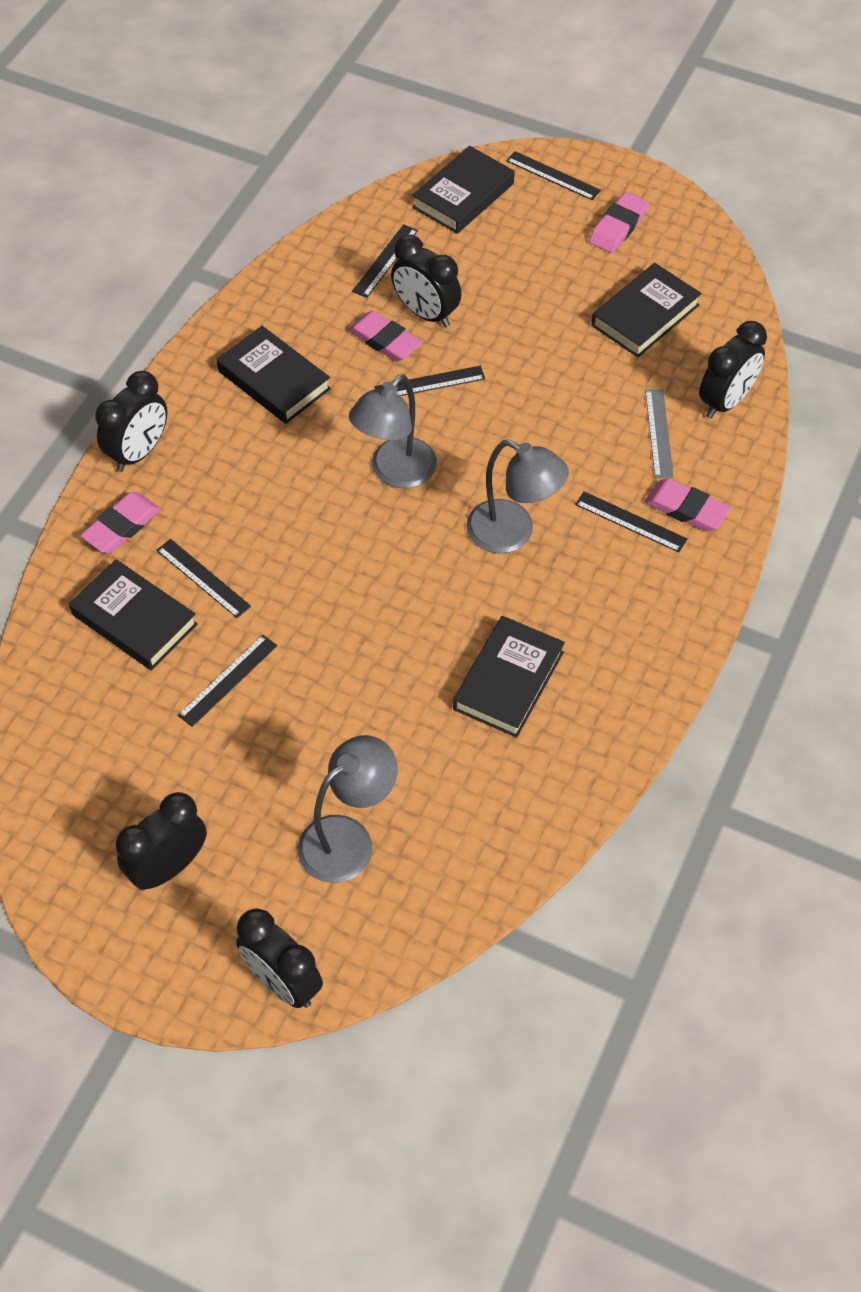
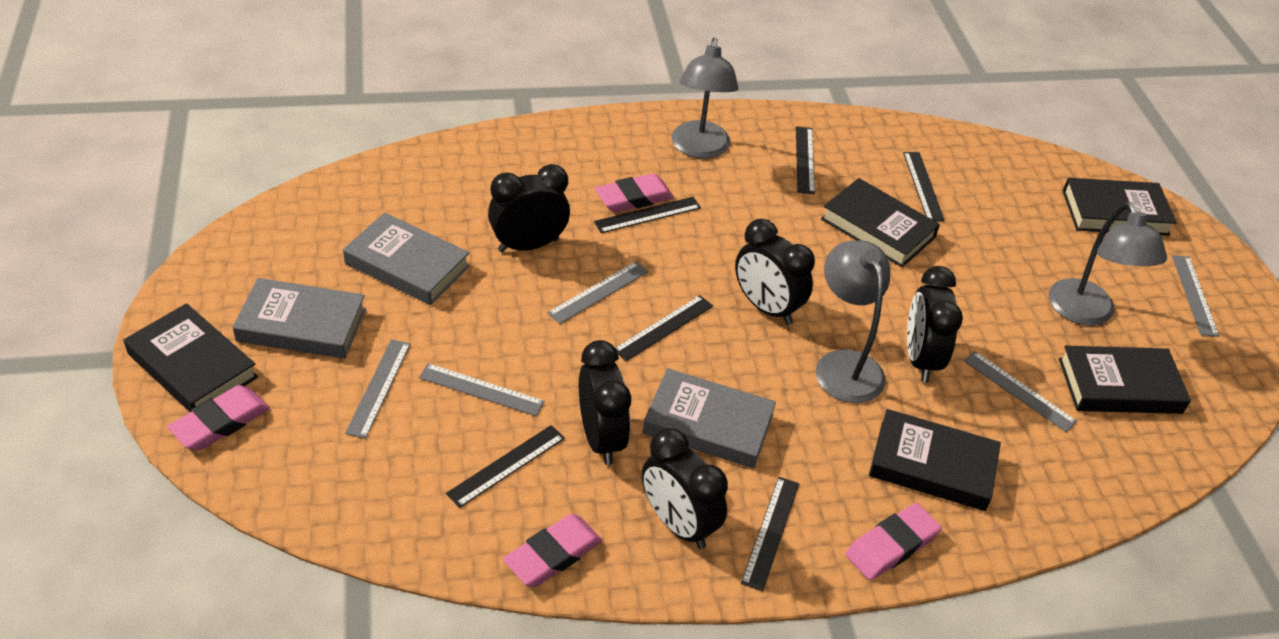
grey book: none = 0 -> [232,278,366,359] [343,212,470,305] [643,368,776,468] = 3
grey ruler: [645,389,674,478] = 1 -> [345,339,410,439] [419,363,545,416] [547,261,648,324] [964,351,1077,432] [1172,255,1219,337] = 5

